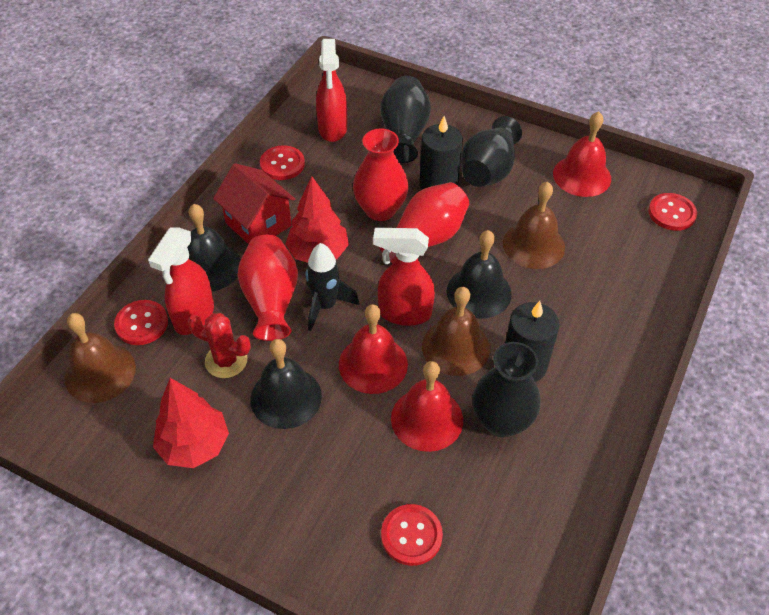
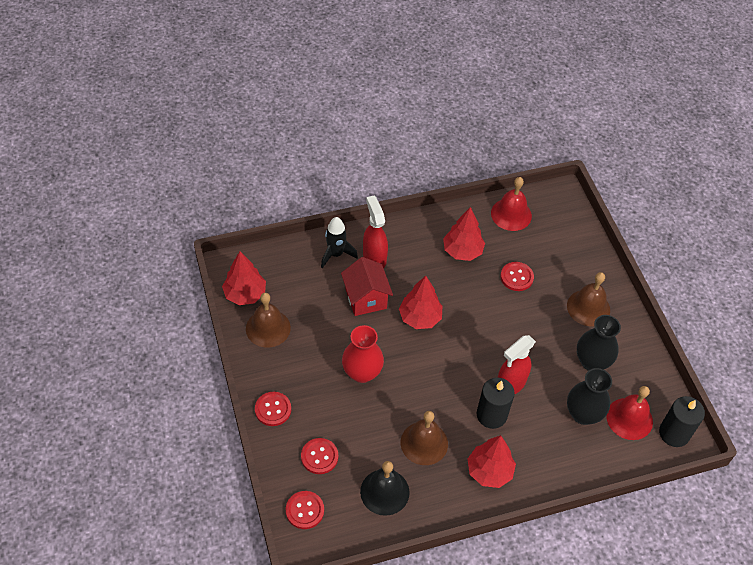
black bell: [187,204,241,291] [250,339,322,429] [447,230,512,319] = 3 -> [360,461,410,516] = 1
black vase: [380,76,431,163] [461,116,522,187] [473,342,540,437] = 3 -> [567,368,612,425] [577,315,621,371] = 2
red bell: [339,304,408,394] [391,361,463,452] [553,111,611,197] = 3 -> [491,177,532,231] [606,386,653,440] = 2
red cactus: [188,313,251,378] = 1 -> none = 0
red spray bottle: [148,227,214,335] [316,39,347,142] [373,228,435,326] = 3 -> [363,195,388,268] [498,335,536,394] = 2
red tree: [153,378,229,468] [285,176,349,263] = 2 -> [222,251,266,305] [399,276,442,329] [443,207,485,261] [468,435,516,488] = 4
red vase: [237,235,298,341] [353,128,409,221] [379,182,469,264] = 3 -> [342,325,384,383] = 1

